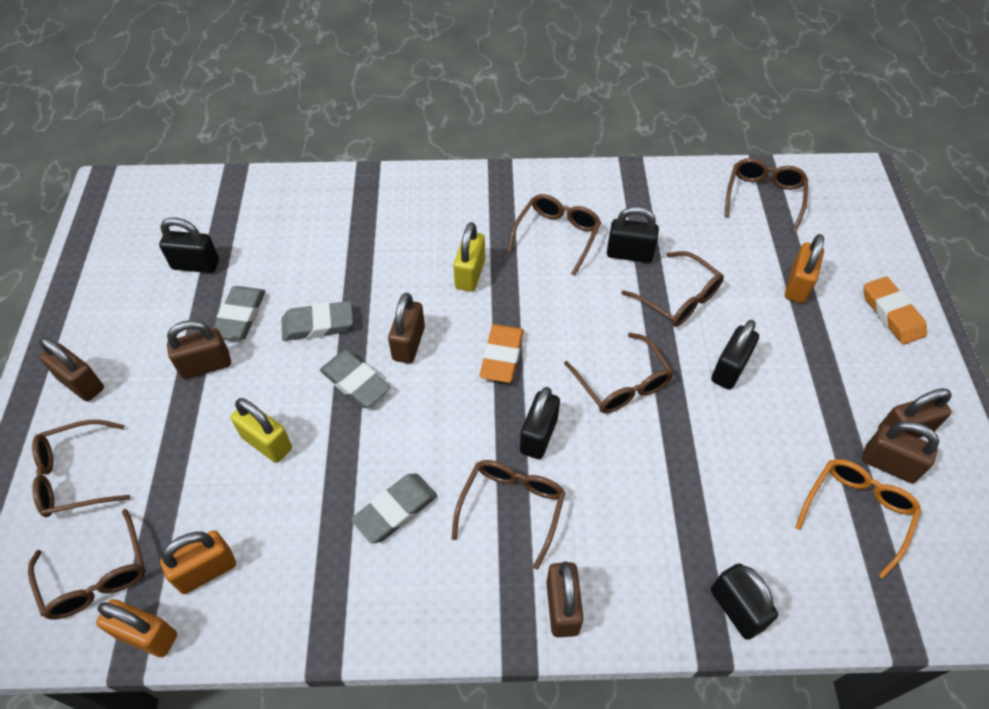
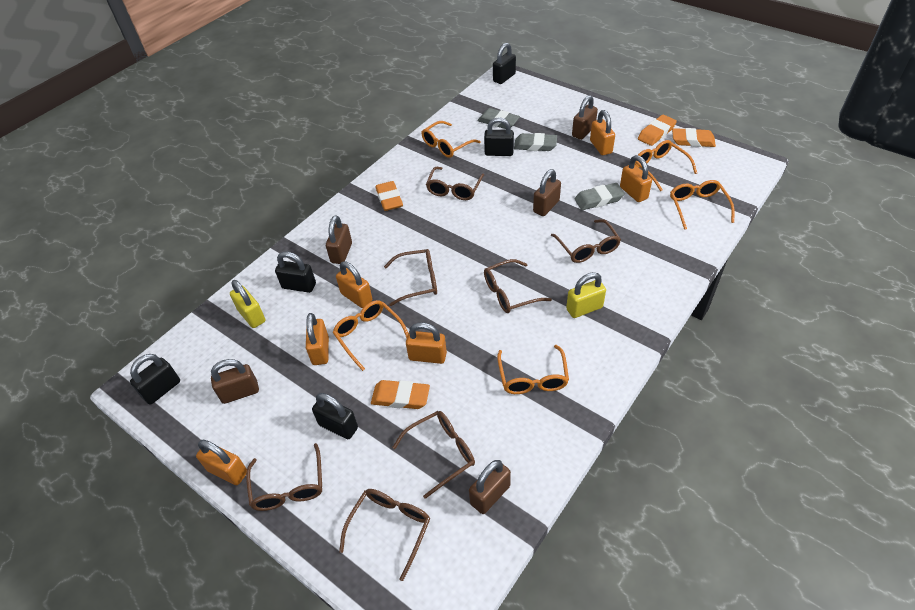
brown padlock: [39,337,104,401] [167,320,231,379] [388,293,425,364] [546,562,583,637] [862,421,939,483] [878,388,952,438] = 6 -> [211,359,259,404] [326,215,352,264] [469,460,511,514] [533,169,561,216] [572,95,598,140] = 5
grey eraser: [213,286,265,340] [281,301,353,341] [320,350,390,408] [351,474,437,543] = 4 -> [477,108,520,129] [514,133,557,151] [575,183,625,210] = 3
orange eraser: [479,324,524,383] [864,277,927,345] = 2 -> [371,380,430,409] [375,181,403,211] [638,115,677,146] [672,128,716,147] = 4
orange glasses: [795,459,922,579] = 1 -> [333,300,408,371] [421,121,481,158] [497,345,569,394] [635,140,697,191] [670,180,735,230] = 5
orange padlock: [96,599,177,657] [160,530,236,594] [785,234,824,303] = 3 -> [196,440,247,485] [306,313,329,365] [336,261,372,308] [406,322,447,364] [590,110,615,155] [620,155,652,202] = 6

